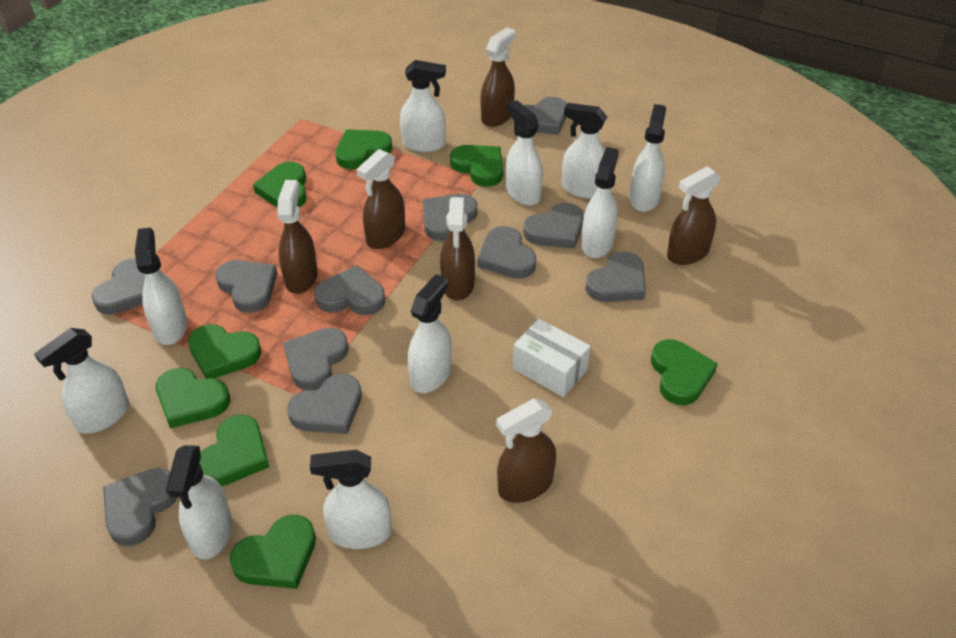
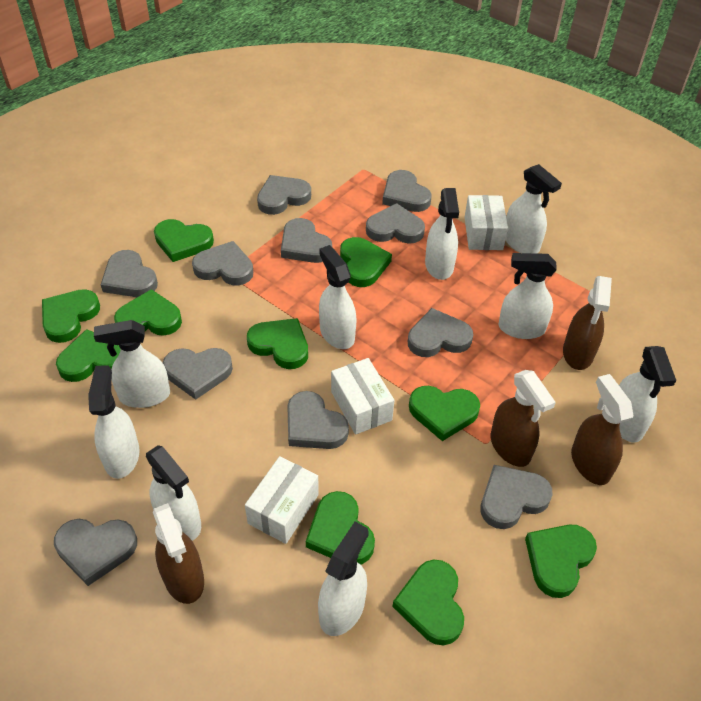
brown spray bottle: [277,180,318,294] [356,149,405,249] [440,197,475,300] [481,27,516,127] [496,399,556,503] [667,166,721,265] = 6 -> [153,503,204,604] [491,370,556,467] [563,276,612,370] [571,374,633,485] = 4
green heart: [156,368,230,428] [188,324,262,379] [199,414,269,486] [230,515,316,589] [253,162,307,208] [335,129,392,169] [450,145,503,187] [651,339,718,405] = 8 -> [42,289,100,343] [56,329,120,382] [114,289,182,336] [154,219,214,262] [247,318,308,369] [306,491,375,565] [340,237,392,287] [392,560,464,646] [409,386,480,441] [525,525,597,598] = 10
white box: [513,319,590,397] = 1 -> [245,456,319,544] [331,358,394,435] [464,195,508,250] = 3
white spray bottle: [34,328,129,434] [135,228,187,345] [166,445,232,560] [310,450,392,549] [400,60,446,152] [408,274,452,393] [506,100,543,206] [562,103,607,199] [581,147,619,258] [629,104,666,212] = 10 -> [88,365,140,479] [94,320,170,408] [146,445,201,541] [318,522,369,636] [319,245,356,349] [425,188,459,280] [499,253,557,339] [506,164,562,254] [619,346,676,443] = 9

